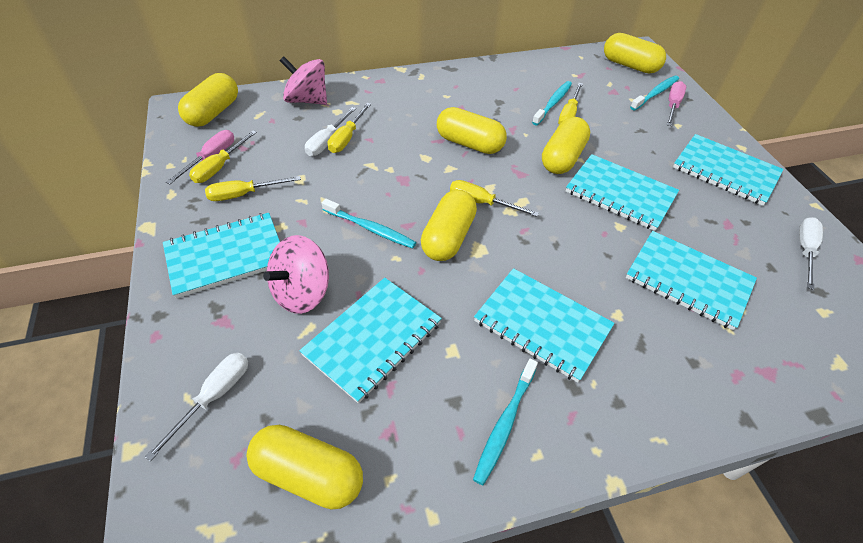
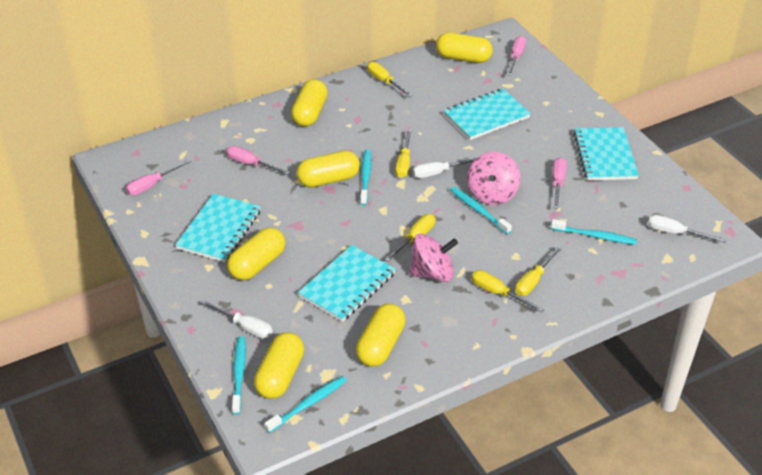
pink screwdriver: [166,130,234,184] [667,81,686,126] = 2 -> [126,159,192,195] [227,146,290,175] [507,36,526,76] [552,157,567,209] = 4
turquoise notebook: [163,213,280,298] [299,278,442,404] [474,268,615,383] [566,154,679,231] [626,231,757,331] [673,134,784,206] = 6 -> [175,194,261,262] [298,245,396,322] [443,89,531,140] [573,127,639,180] = 4
turquoise toothbrush: [322,199,416,249] [473,359,538,485] [532,81,572,125] [630,76,679,110] = 4 -> [232,336,246,414] [265,376,347,433] [360,150,371,205] [450,187,512,234] [551,219,637,245] = 5

